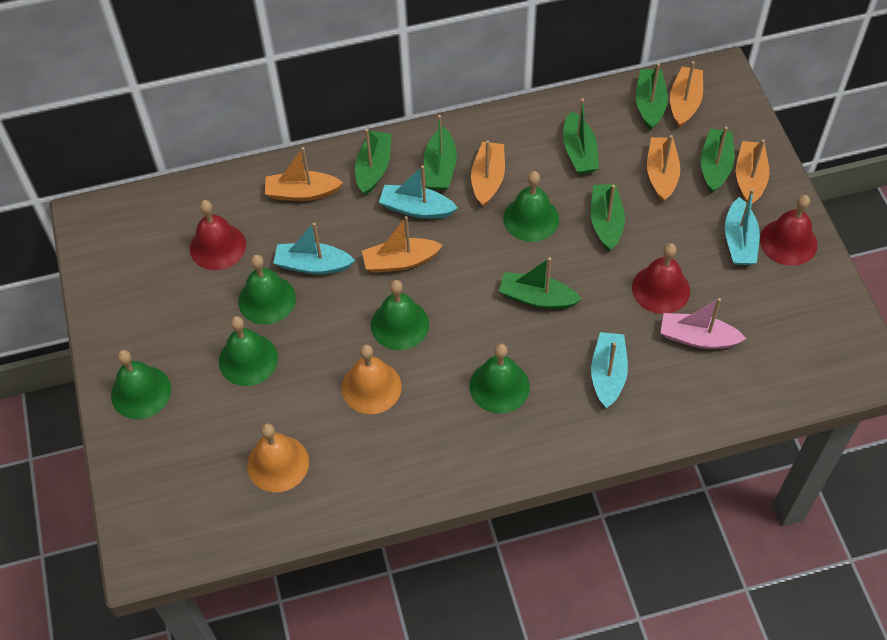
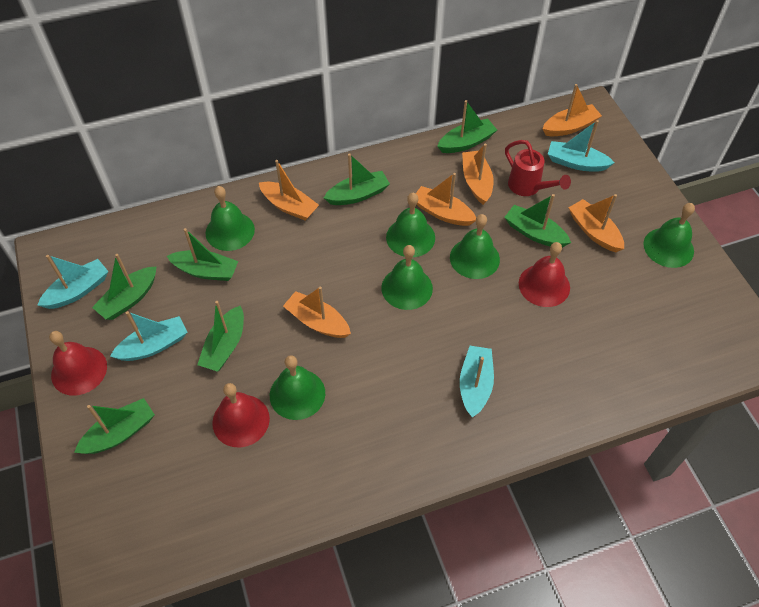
orange bell: [247,423,309,492] [342,344,402,414] = 2 -> none = 0
pink boat: [660,298,746,349] = 1 -> none = 0
red watering can: none = 0 -> [505,140,571,196] = 1

